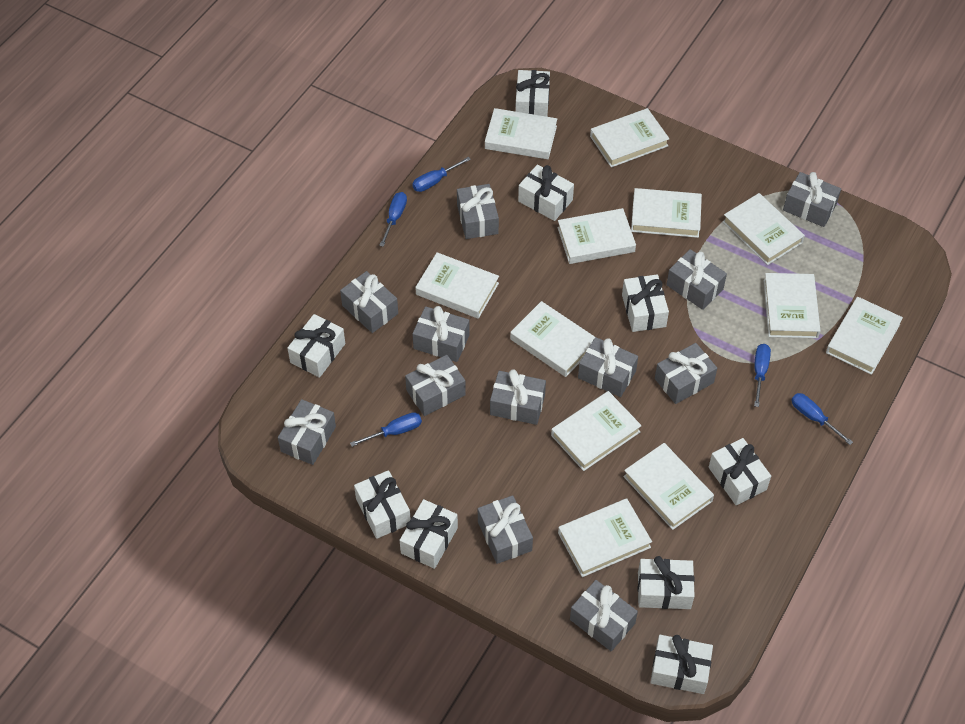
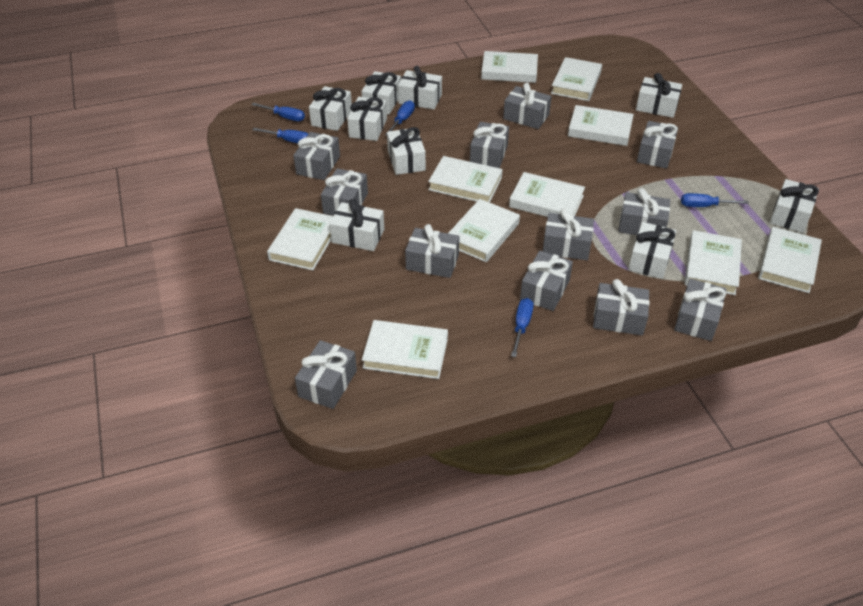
white book: [415,252,499,319] [485,108,557,159] [510,301,595,377] [551,391,642,471] [557,208,636,264] [558,498,652,577] [590,108,669,167] [623,443,714,530] [631,188,702,238] [723,193,805,265] [763,273,821,338] [826,297,903,375] = 12 -> [267,208,333,270] [362,320,448,379] [428,156,503,203] [448,199,520,262] [481,51,538,83] [509,172,585,217] [551,57,602,101] [568,105,634,146] [684,230,742,295] [758,227,822,293] = 10

